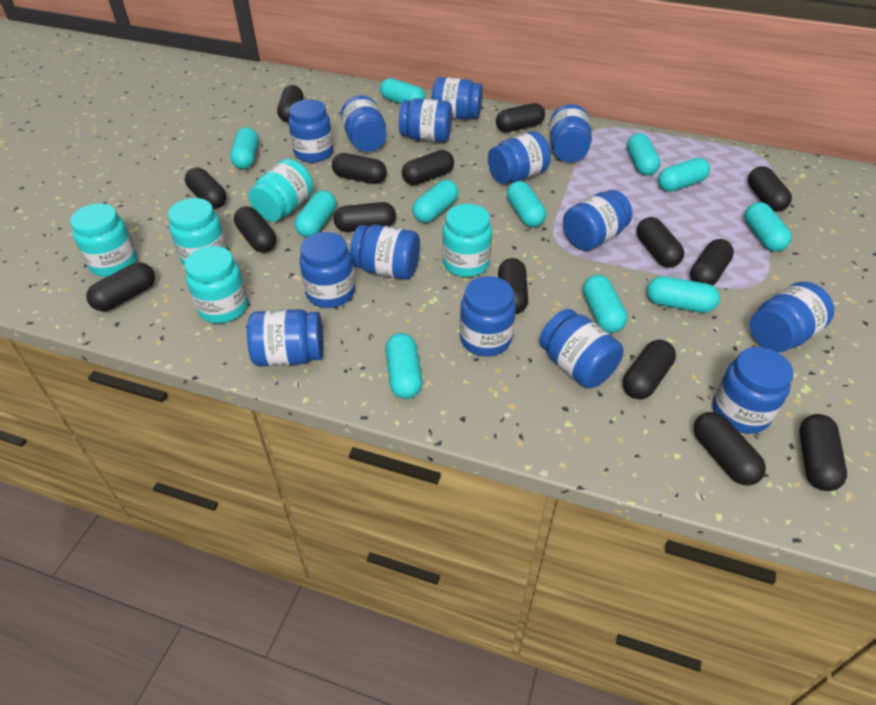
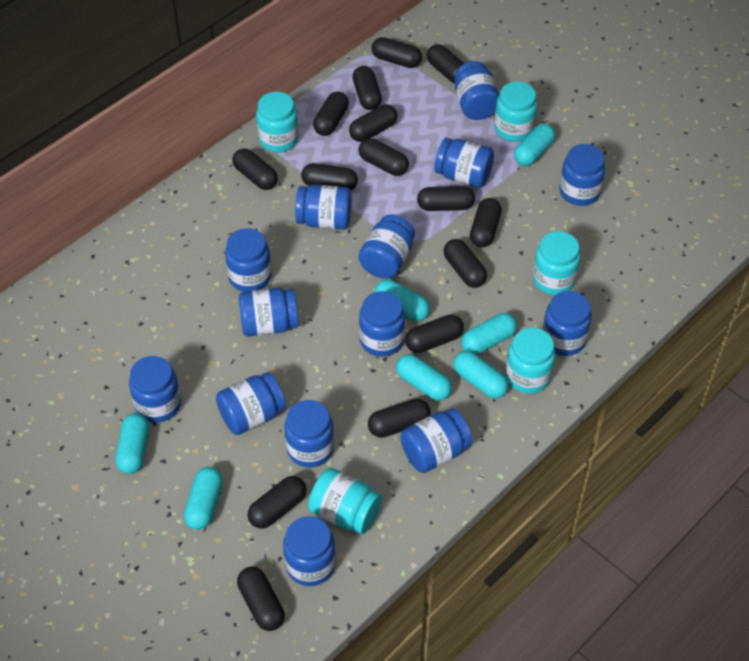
turquoise capsule: [230,127,259,169] [295,190,336,237] [380,78,425,104] [386,333,422,399] [412,180,459,223] [507,181,546,227] [583,275,627,333] [627,133,660,176] [647,276,720,313] [658,158,710,192] [744,202,792,252] = 11 -> [116,413,149,474] [184,467,223,530] [375,279,430,321] [396,354,452,401] [453,351,509,398] [461,313,517,355] [514,123,555,166] = 7

